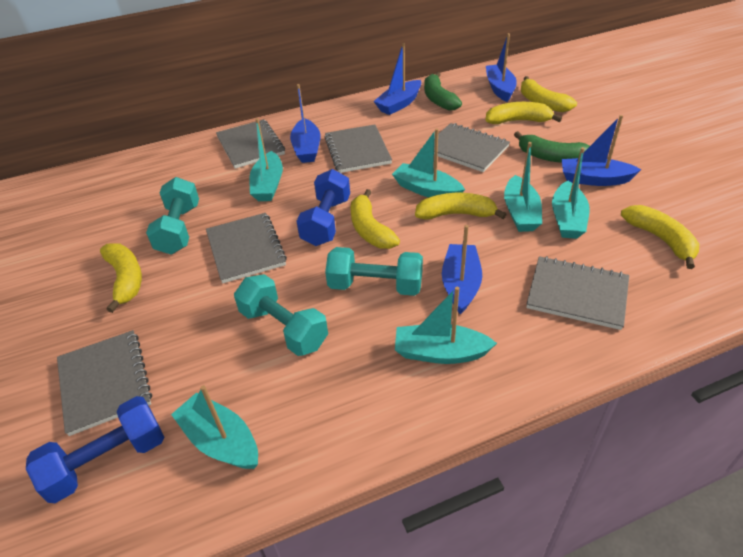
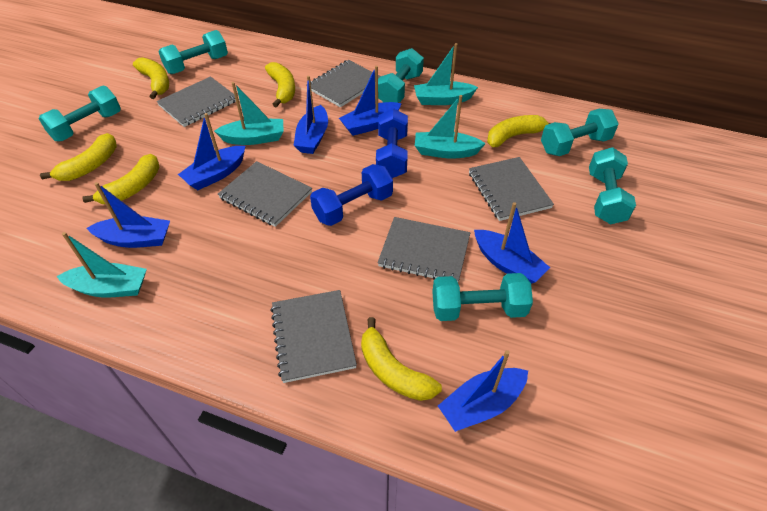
blue boat: [290,84,320,163] [374,43,421,115] [442,225,482,314] [486,33,517,102] [562,115,641,186] = 5 -> [87,182,170,248] [178,113,245,190] [294,76,328,154] [339,66,402,136] [438,350,528,432] [474,202,550,284] = 6
green banana: [424,72,462,111] [514,131,590,163] = 2 -> none = 0
turquoise boat: [171,385,258,469] [249,118,283,201] [392,128,465,197] [395,287,497,364] [504,142,542,232] [552,147,590,239] = 6 -> [57,232,147,297] [214,82,284,145] [414,43,478,105] [415,95,486,158] = 4
turquoise dumbbell: [146,177,199,254] [234,274,328,356] [325,247,423,296] = 3 -> [39,86,121,142] [158,30,228,74] [378,48,424,103] [432,273,533,321] [541,109,619,156] [589,147,636,224] = 6

